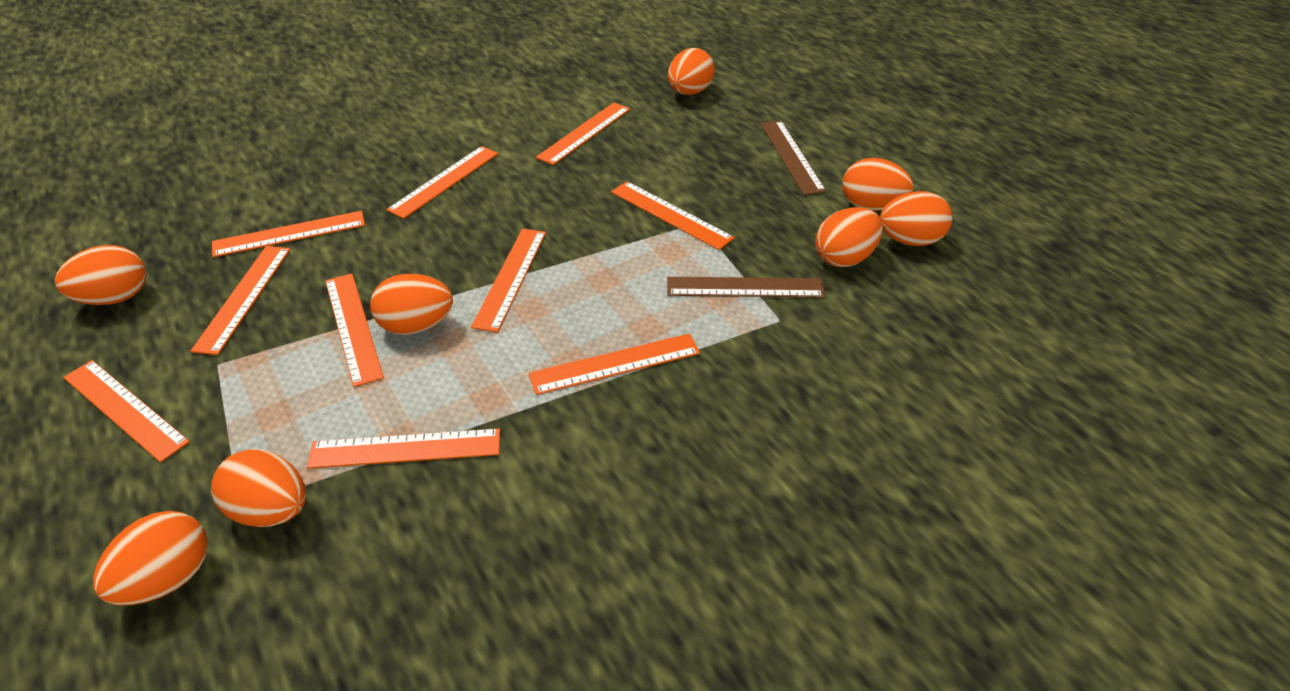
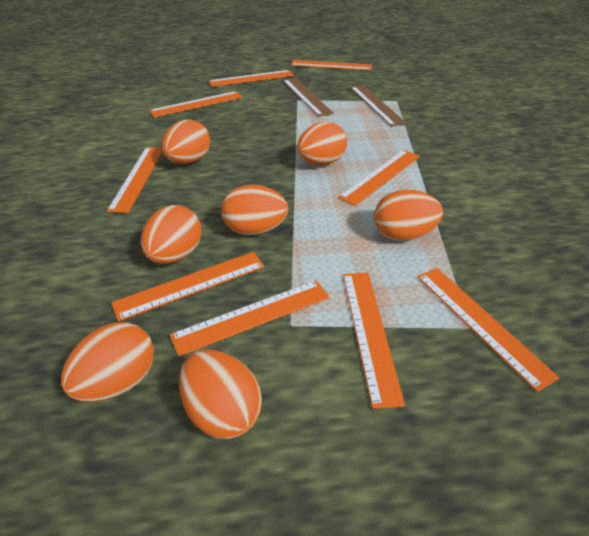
orange egg: [55,245,146,305] [93,511,208,605] [211,449,306,527] [370,274,453,335] [668,48,715,95] [815,207,883,267] [842,158,914,211] [880,191,952,246] = 8 -> [61,322,154,402] [141,205,201,264] [162,119,210,164] [179,350,262,439] [221,185,288,235] [297,122,347,165] [374,190,443,241] = 7
orange ruler: [63,360,190,463] [190,246,291,355] [212,211,365,257] [307,428,500,469] [325,273,384,387] [386,146,498,219] [471,229,546,332] [529,333,700,395] [536,102,630,165] [611,181,735,250] = 10 -> [107,147,163,213] [111,252,265,322] [149,91,243,118] [170,280,330,357] [209,70,294,87] [291,60,372,71] [338,150,420,206] [343,273,405,409] [417,268,559,392] = 9

